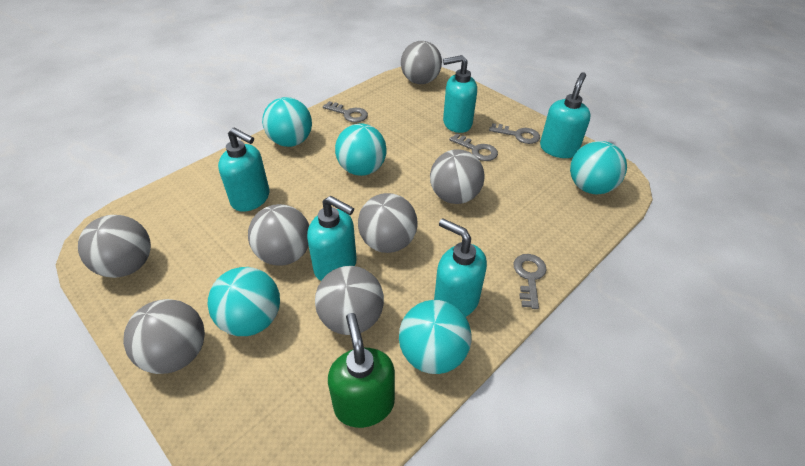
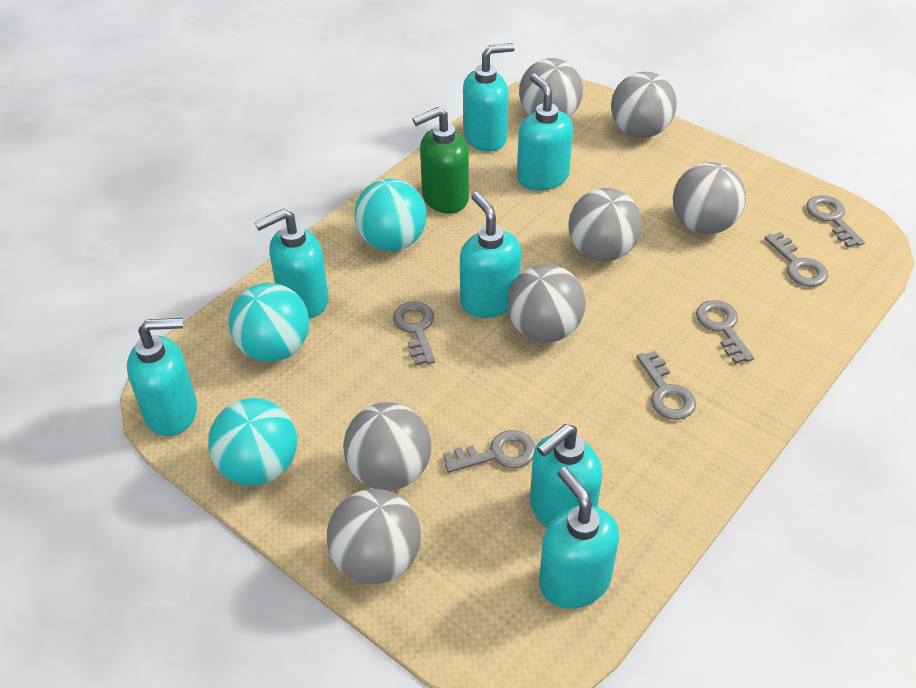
grey key: [323,101,368,122] [449,133,498,161] [489,123,540,144] [513,254,547,309] = 4 -> [393,302,435,366] [443,430,536,473] [637,351,696,420] [696,300,754,364] [765,232,828,287] [806,195,865,248] = 6
turquoise ball: [208,267,280,336] [262,97,312,147] [335,124,387,176] [399,300,472,374] [570,141,627,194] = 5 -> [208,398,297,486] [229,283,309,362] [354,178,426,251] = 3
turquoise soap dispenser: [218,128,269,212] [307,196,357,281] [434,218,487,317] [443,55,477,133] [540,72,591,158] = 5 -> [127,318,197,436] [254,209,329,319] [460,192,521,318] [463,43,515,151] [517,73,573,191] [530,424,602,528] [539,467,619,609] = 7

